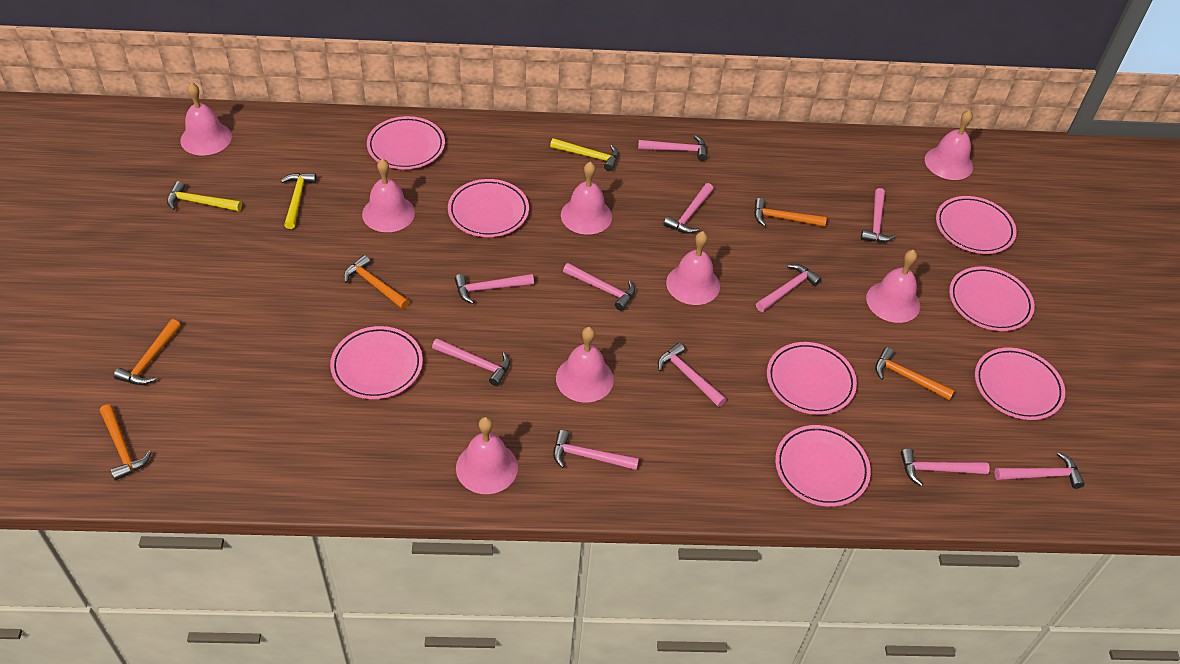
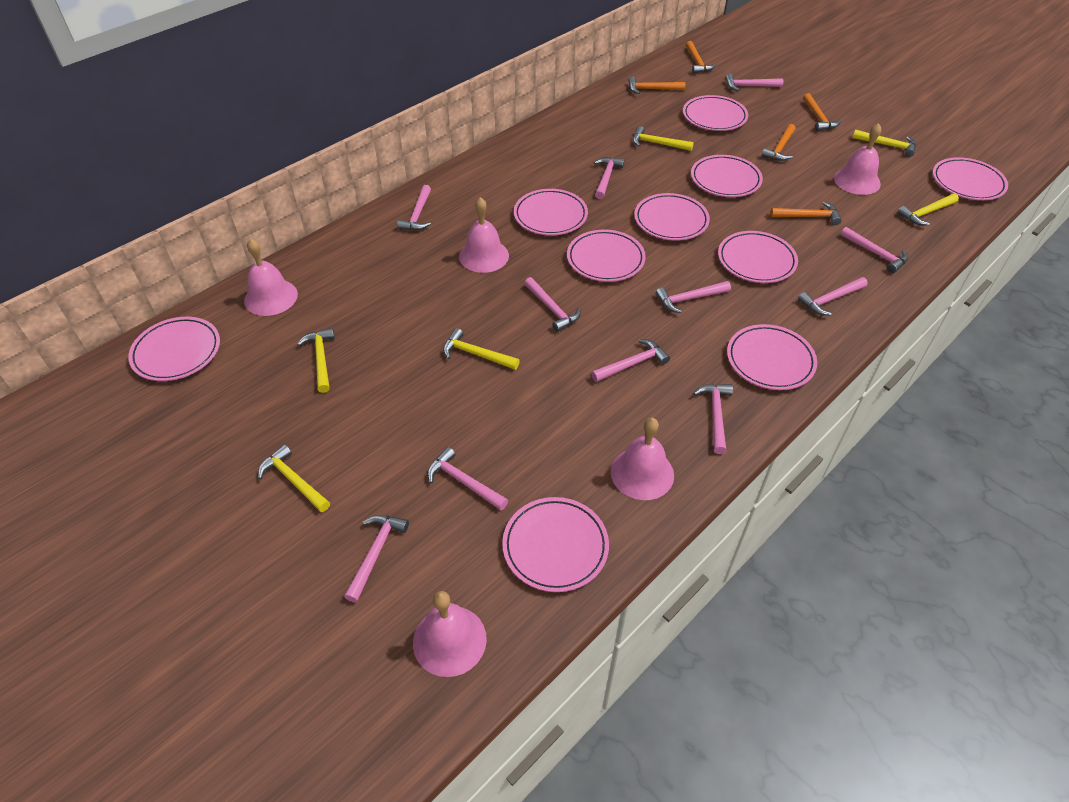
pink bell: [180,82,232,155] [362,159,415,232] [456,417,518,494] [556,327,614,402] [561,162,612,235] [666,231,720,305] [866,250,920,323] [925,110,973,180] = 8 -> [244,239,298,316] [413,591,487,677] [459,197,509,273] [611,418,674,500] [834,123,881,195] = 5
pink plate: [330,326,423,399] [367,116,445,169] [448,179,529,237] [767,342,857,415] [775,425,871,507] [936,196,1017,254] [949,267,1035,331] [975,348,1065,420] = 8 -> [128,317,220,381] [502,497,609,592] [514,189,588,235] [567,230,646,282] [634,193,710,241] [683,95,748,131] [691,155,763,197] [718,231,798,283] [727,324,817,390] [933,157,1008,200] = 10
yellow hammer: [167,181,242,211] [281,173,317,229] [550,138,619,171] = 3 -> [258,444,330,512] [297,328,335,393] [443,328,520,370] [633,126,694,151] [853,129,916,157] [898,193,959,225] = 6

